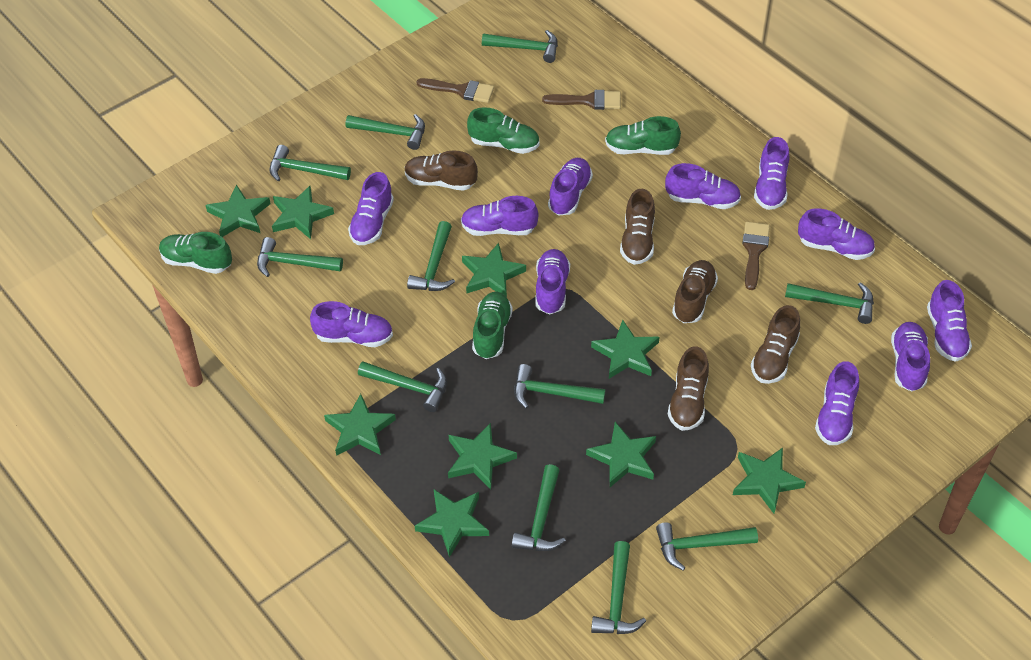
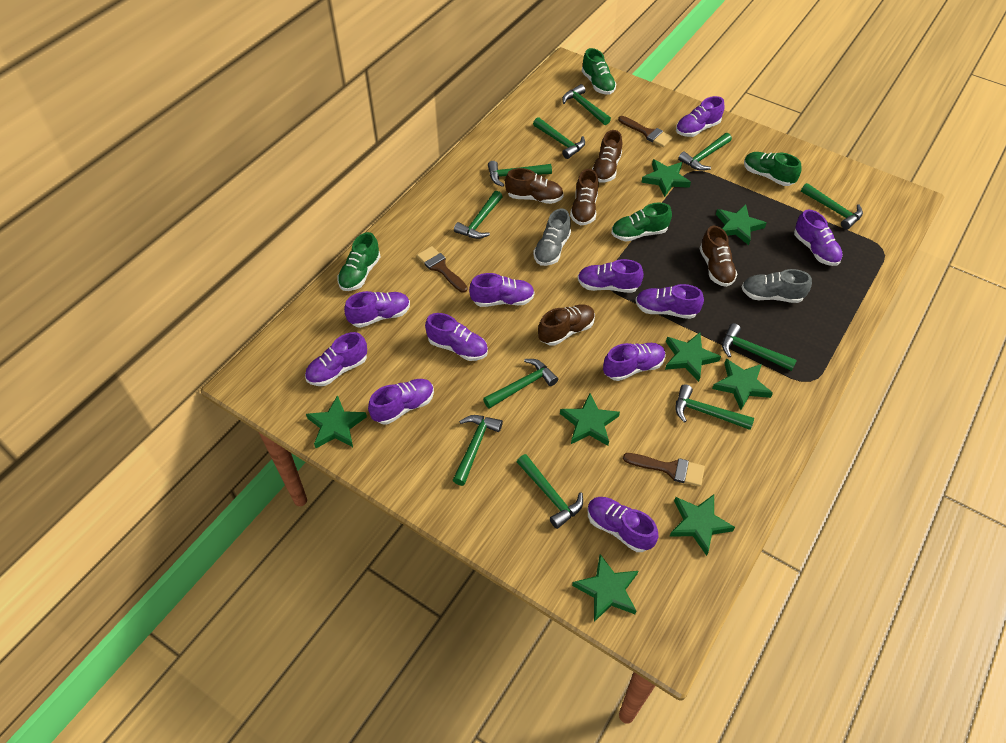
green star: [206,185,271,237] [272,186,334,239] [324,394,396,456] [415,490,489,557] [448,423,517,489] [462,243,526,297] [586,422,656,487] [591,320,660,379] [733,448,806,514] = 9 -> [306,395,367,448] [560,393,620,446] [572,554,638,622] [641,159,691,197] [665,332,721,382] [670,494,735,556] [712,359,773,410] [716,204,766,245] = 8
grey shoe: none = 0 -> [533,209,571,266] [742,269,812,303] = 2

